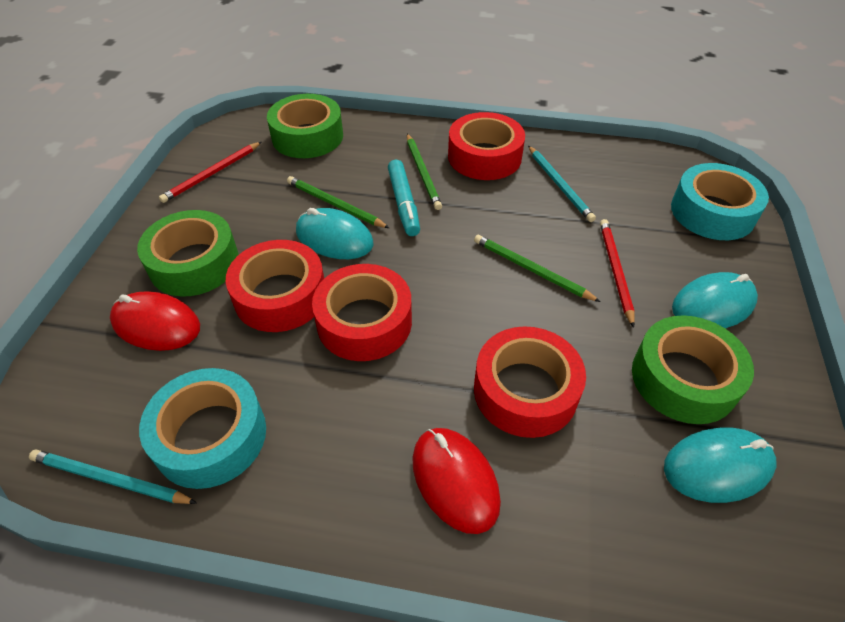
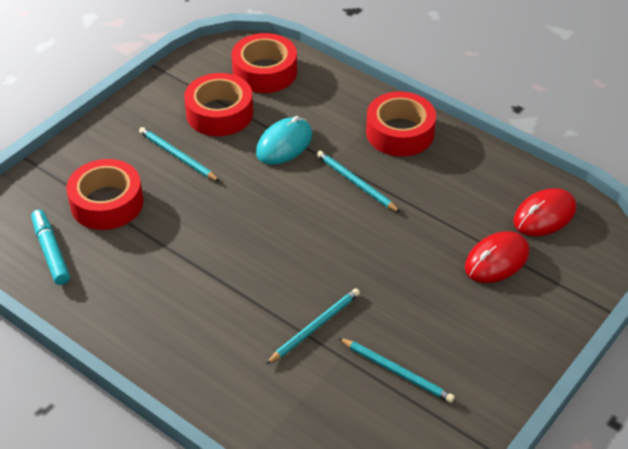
green pencil: [287,176,389,228] [407,134,442,210] [474,235,601,302] = 3 -> none = 0
green tape: [137,210,239,297] [267,94,343,158] [632,315,754,424] = 3 -> none = 0
red pencil: [159,142,262,203] [600,219,635,328] = 2 -> none = 0
turquoise mouse: [296,208,374,259] [664,427,777,503] [672,272,758,328] = 3 -> [256,116,312,165] = 1
turquoise pencil: [29,450,197,504] [528,146,596,222] = 2 -> [139,127,219,181] [266,288,360,364] [316,151,401,213] [339,338,455,403] = 4
turquoise tape: [139,368,266,489] [671,163,769,240] = 2 -> none = 0

